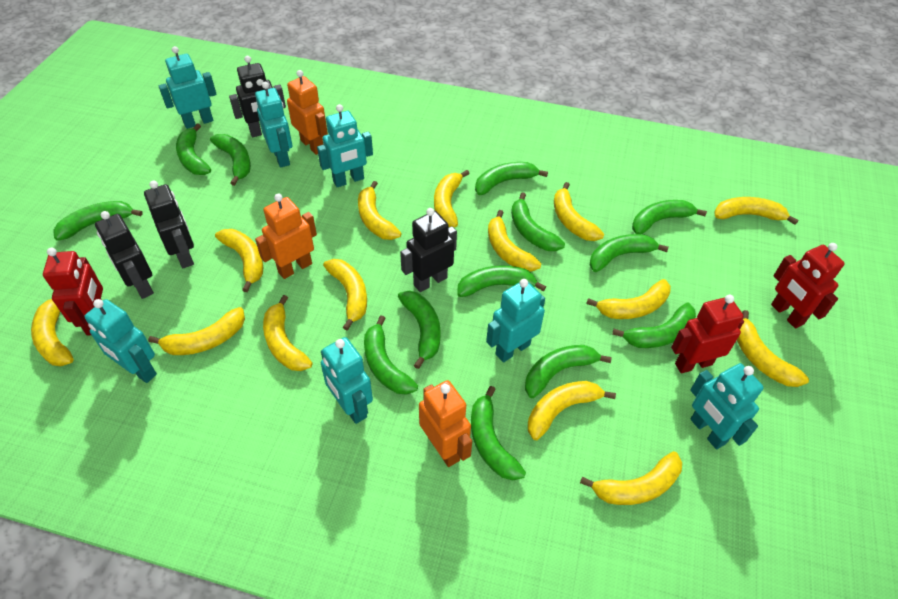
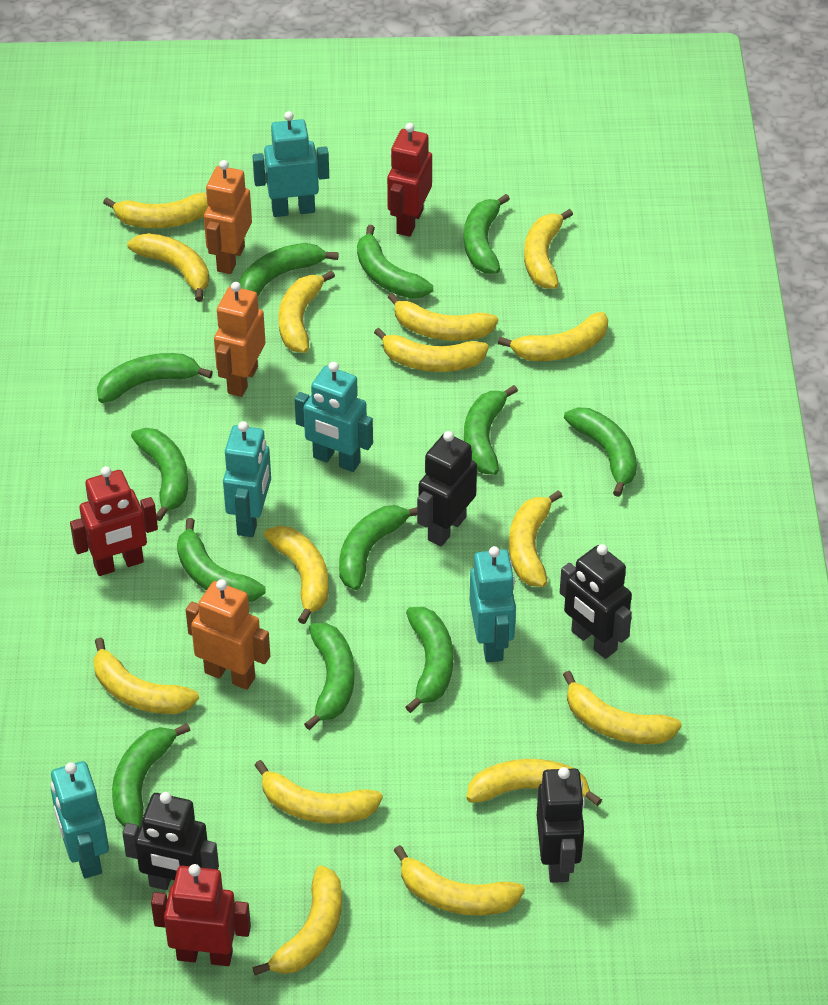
green banana: [53,201,143,241] [176,123,211,175] [210,134,251,186] [364,315,418,395] [398,291,441,369] [457,265,546,297] [471,386,526,480] [475,162,548,195] [511,192,565,251] [525,345,612,398] [589,234,669,272] [612,302,696,348] [632,200,707,234] = 13 -> [97,353,213,403] [112,723,191,829] [131,428,188,521] [177,518,265,602] [239,243,339,296] [304,623,354,730] [339,505,417,590] [357,225,433,299] [406,607,453,713] [464,194,510,274] [464,385,518,475] [564,407,637,497] = 12
turquoise robot: [84,299,157,383] [159,46,217,129] [255,82,292,168] [317,104,373,187] [321,337,373,424] [486,279,545,362] [690,363,764,449] = 7 -> [51,761,109,878] [223,421,271,537] [252,111,329,217] [294,362,373,472] [470,546,516,663] = 5
yellow banana: [31,299,74,366] [148,307,245,355] [215,229,263,292] [263,295,312,371] [323,259,367,331] [358,181,401,240] [434,170,470,227] [488,210,541,272] [528,381,616,440] [554,182,604,241] [580,451,682,505] [586,279,671,319] [714,197,798,225] [737,310,809,387] = 14 -> [93,637,199,714] [103,193,208,228] [127,233,209,302] [252,865,342,976] [254,760,383,824] [264,526,329,624] [278,270,335,353] [374,328,489,372] [387,293,498,341] [393,845,525,916] [467,759,602,806] [498,312,608,361] [509,490,562,587] [524,209,573,289] [563,671,682,744] = 15

